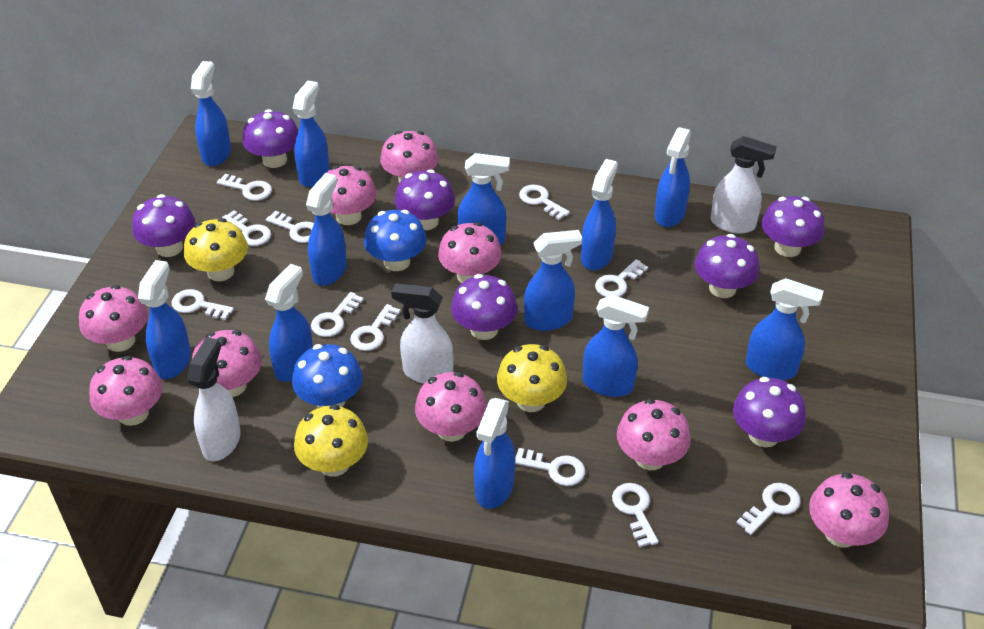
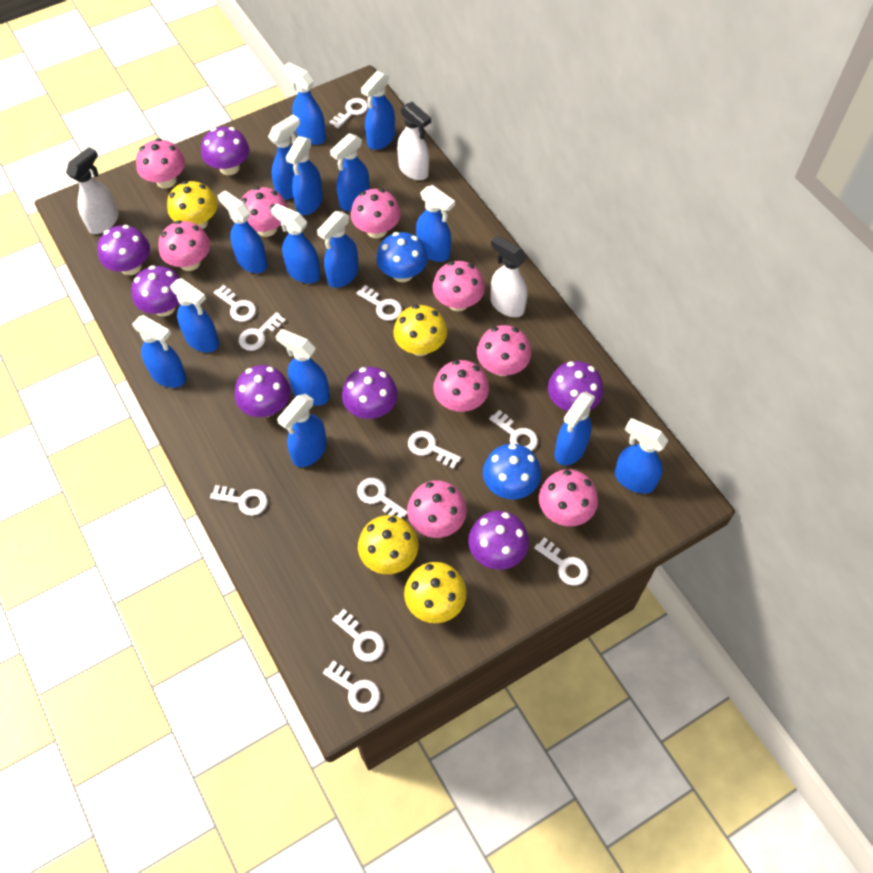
blue spray bottle: [138,260,191,379] [191,61,231,166] [265,264,313,382] [292,80,329,187] [306,173,347,286] [458,153,510,245] [474,398,515,509] [524,230,582,331] [581,159,618,271] [583,294,649,397] [655,127,691,227] [746,278,823,380] = 12 -> [132,315,187,388] [170,278,219,353] [218,190,268,273] [268,115,300,200] [271,204,321,283] [276,329,330,406] [277,394,327,467] [283,62,326,145] [286,136,323,215] [317,211,359,288] [330,133,370,211] [361,71,395,150] [416,185,455,262] [555,392,595,466] [615,418,668,494] = 15
yellow mushroom: [184,218,248,281] [294,404,368,477] [497,344,567,412] = 3 -> [167,181,218,229] [358,515,418,574] [393,305,447,356] [404,562,467,623] = 4

